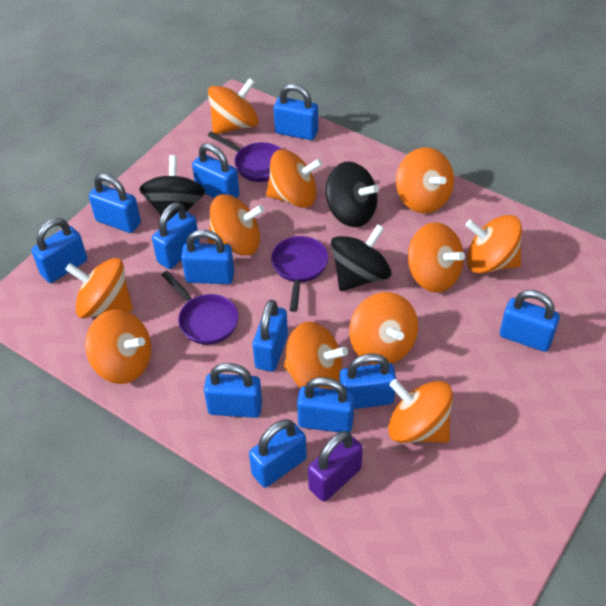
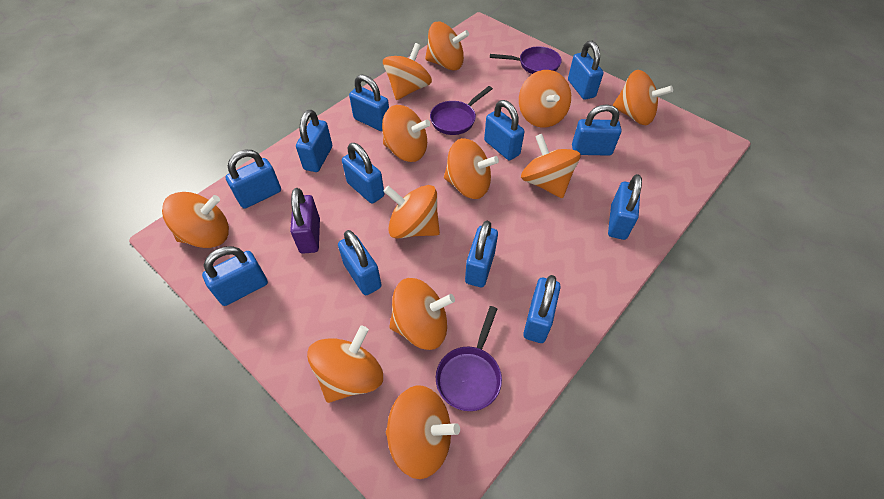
black spinning top: [139,155,205,222] [326,161,379,227] [331,224,391,291] = 3 -> none = 0
orange spinning top: [65,258,133,318] [85,309,151,384] [208,78,259,134] [208,194,265,255] [266,149,323,208] [284,322,348,390] [349,292,418,365] [388,379,453,443] [396,147,454,213] [408,222,465,293] [465,215,522,274] = 11 -> [162,192,229,248] [307,326,383,403] [382,105,430,162] [383,43,432,100] [383,185,440,239] [385,386,460,479] [389,278,455,350] [425,22,469,71] [444,138,499,199] [519,70,571,128] [521,134,580,198] [613,70,673,125] = 12

